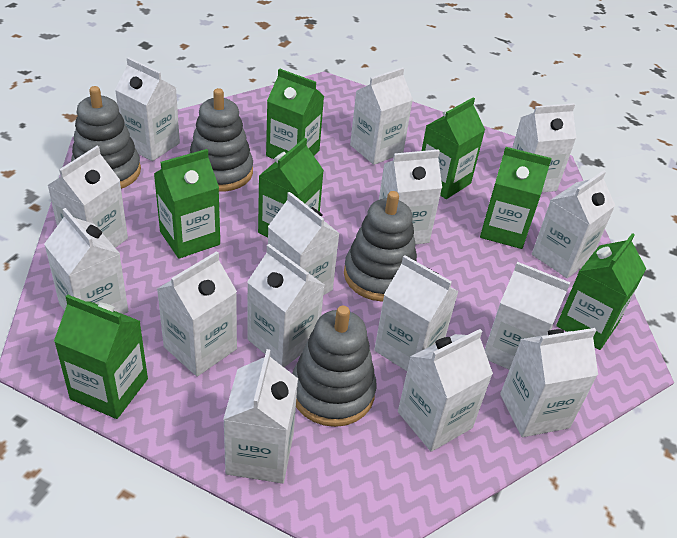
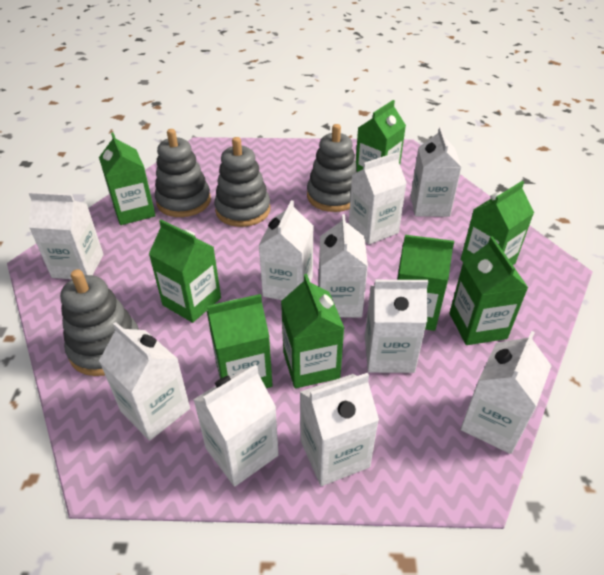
green carton: [54,295,148,419] [154,149,220,259] [258,138,324,237] [266,68,324,160] [422,98,485,199] [480,147,552,249] [556,233,646,350] = 7 -> [99,132,156,225] [149,219,221,323] [207,294,273,388] [281,274,344,388] [356,100,406,172] [397,235,454,331] [449,236,528,345] [461,181,534,265] = 8
white carton: [44,208,128,314] [47,146,128,248] [115,57,180,161] [157,251,237,377] [223,349,298,483] [247,244,324,367] [268,192,340,296] [350,67,413,165] [374,255,459,371] [379,149,442,245] [398,329,493,452] [485,262,570,370] [500,328,598,437] [512,103,576,192] [532,170,615,278] = 15 -> [29,192,104,279] [99,322,190,441] [193,365,279,487] [259,200,313,300] [300,373,379,486] [319,214,368,317] [349,152,407,244] [365,280,428,373] [411,127,462,217] [461,331,552,454] = 10

